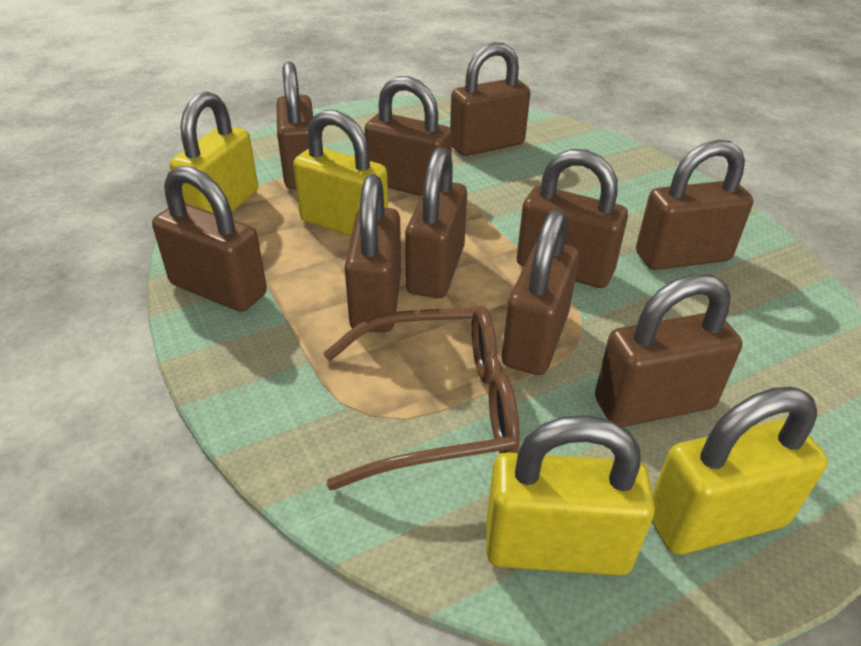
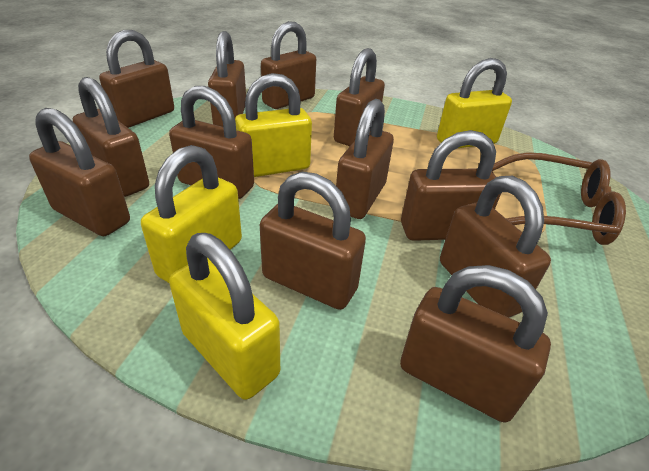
brown padlock: [152,166,267,312] [276,61,313,189] [344,174,401,332] [364,76,452,196] [405,147,467,298] [450,42,530,156] [502,209,579,375] [516,149,628,288] [595,274,742,427] [636,140,753,270] = 10 -> [29,108,130,236] [73,77,149,197] [99,30,174,128] [169,86,254,199] [208,31,246,127] [260,172,366,310] [261,21,316,109] [334,48,385,146] [336,99,394,219] [400,265,551,423] [401,130,501,241] [440,176,551,317] = 12

